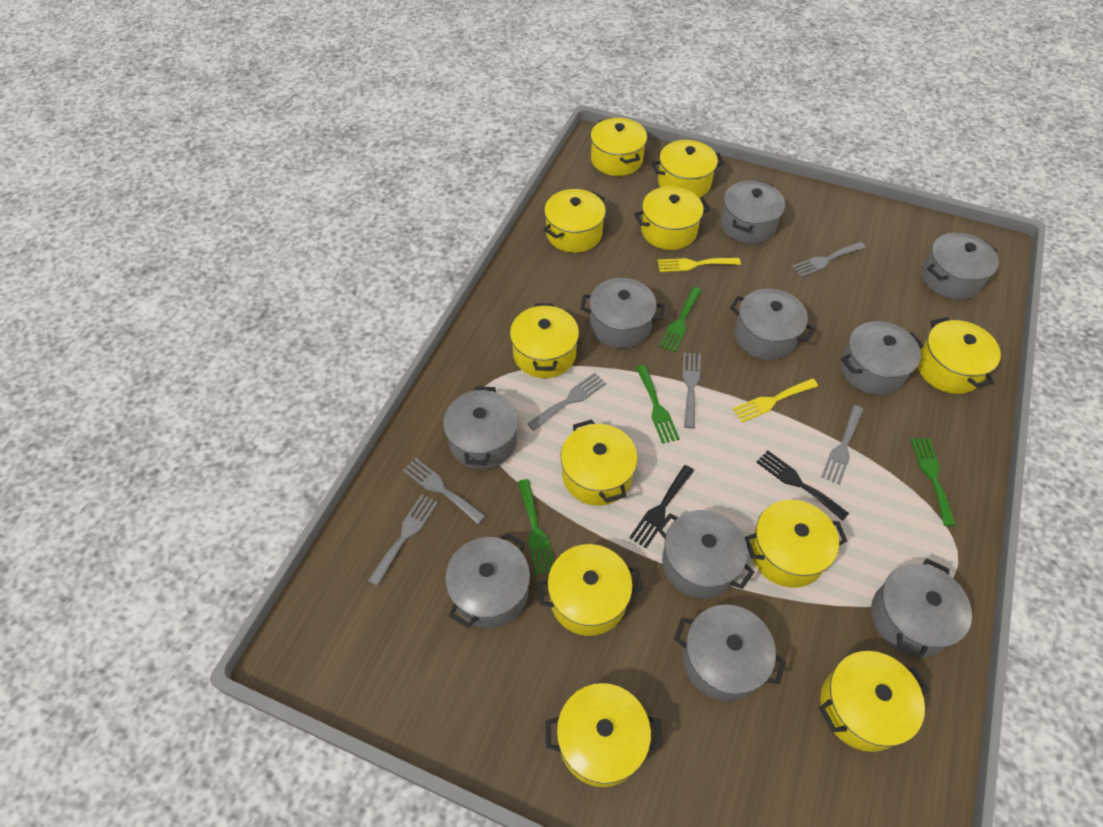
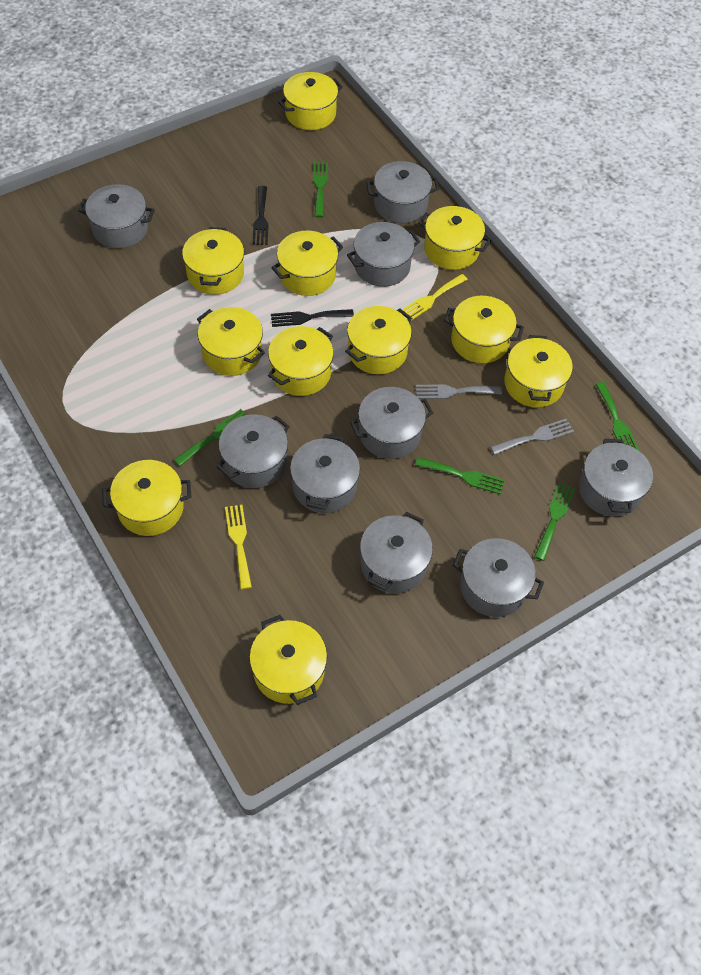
green fork: [518,479,554,575] [636,365,680,444] [659,287,702,352] [911,438,956,526] = 4 -> [174,409,245,466] [313,162,328,218] [415,457,505,494] [534,483,575,561] [595,382,639,451] = 5
grey fork: [368,495,438,586] [403,458,486,524] [527,373,606,431] [682,352,701,429] [792,242,866,277] [821,405,864,485] = 6 -> [416,384,502,399] [490,419,574,455] = 2
grey pot: [443,386,518,469] [445,533,530,628] [580,278,664,348] [657,510,755,599] [674,605,786,702] [720,180,785,244] [730,289,815,360] [841,321,924,395] [871,558,972,659] [922,233,999,300] = 10 -> [78,184,155,248] [217,414,290,488] [290,434,360,513] [347,222,420,287] [350,387,433,459] [360,512,433,593] [366,161,439,223] [453,538,544,617] [579,439,653,517] = 9

